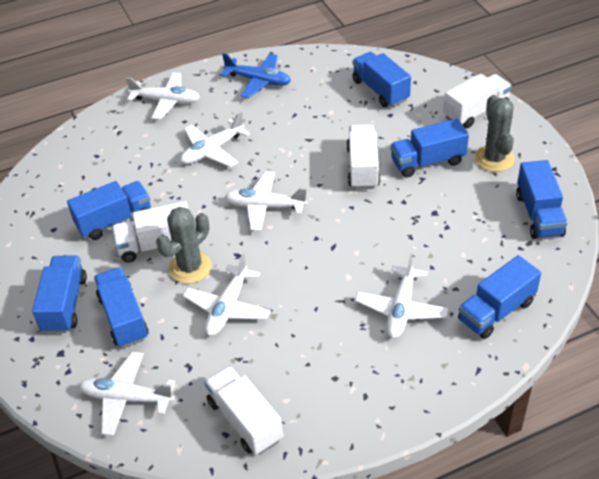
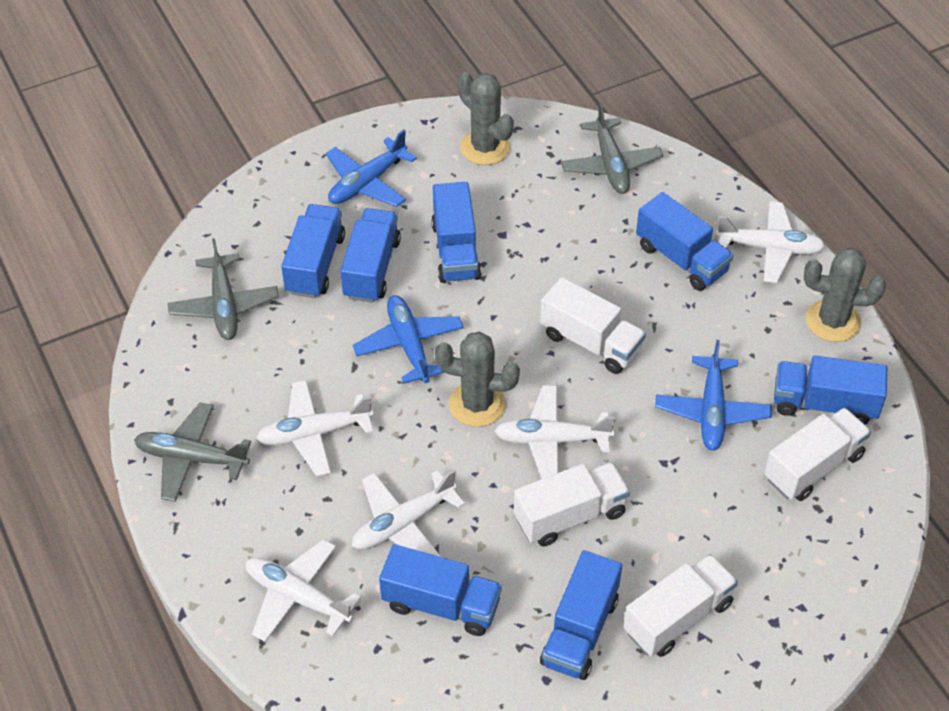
blue plane: [221,53,291,98] = 1 -> [326,130,417,207] [353,295,464,384] [655,340,772,451] = 3
grey cactus: [156,207,212,284] [475,95,515,172] = 2 -> [435,332,520,427] [458,72,514,165] [804,248,886,342] = 3
grey plane: none = 0 -> [134,403,251,502] [167,238,279,340] [561,103,663,194] = 3
white plane: [79,352,175,436] [126,72,200,120] [180,112,250,167] [183,254,271,336] [225,171,308,231] [355,253,448,338] = 6 -> [246,539,361,642] [256,380,374,477] [352,470,465,557] [495,385,616,479] [715,201,825,283] = 5

